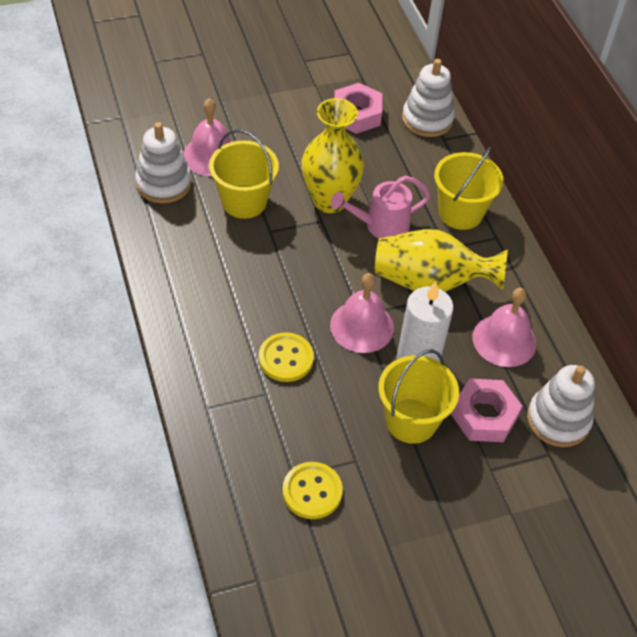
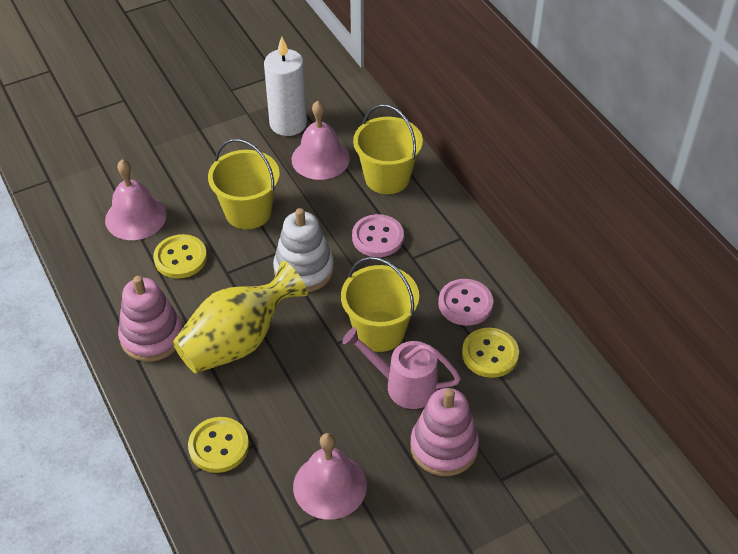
pink button: none = 0 -> [352,214,404,257] [438,279,493,326] = 2
pink nut: [334,83,382,134] [451,379,522,442] = 2 -> none = 0
pink stacking toy: none = 0 -> [118,276,183,362] [410,388,479,476] = 2
white stacking toy: [135,122,192,203] [402,59,455,137] [527,365,595,447] = 3 -> [273,208,334,292] = 1
yellow button: [259,332,314,382] [282,462,343,519] = 2 -> [153,234,207,279] [188,417,249,473] [462,328,519,378] = 3
yellow vase: [302,98,364,213] [375,229,508,292] = 2 -> [173,261,308,373] = 1

